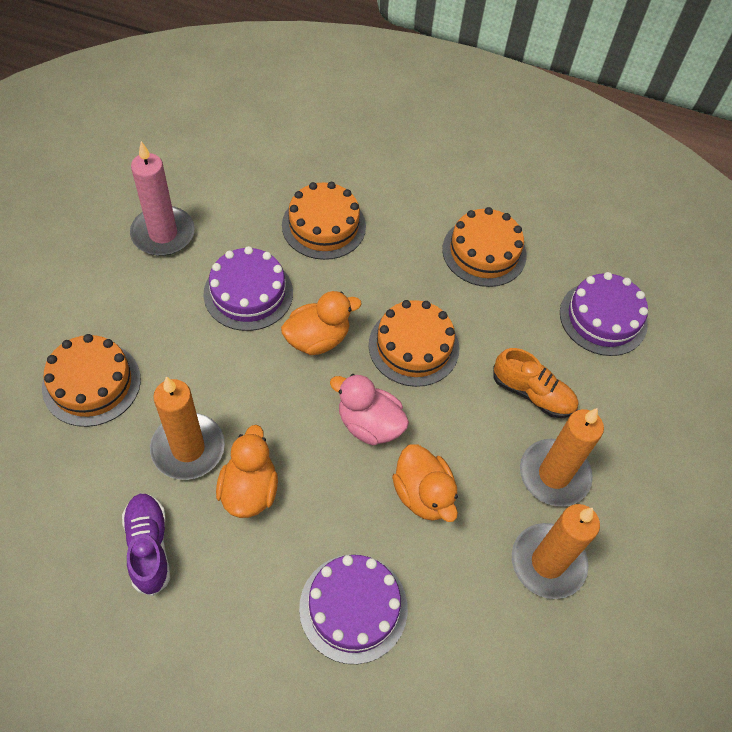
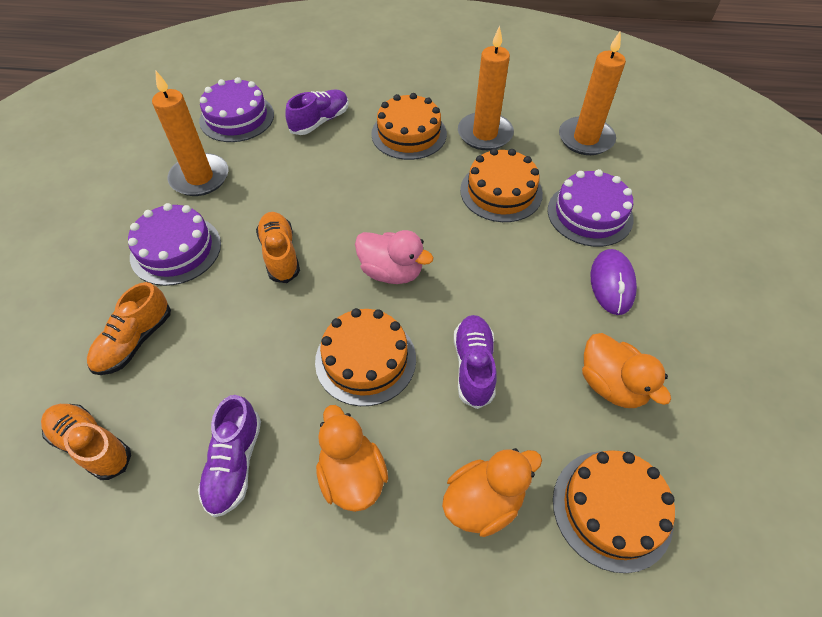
orange shoe: [494,348,578,418] = 1 -> [41,404,131,480] [87,282,171,375] [256,212,300,283] = 3
pink candle: [130,141,195,256] = 1 -> none = 0
purple mouse: none = 0 -> [591,249,637,315] = 1
purple shoe: [122,493,170,596] = 1 -> [198,395,261,517] [285,90,349,135] [454,315,497,409] = 3

